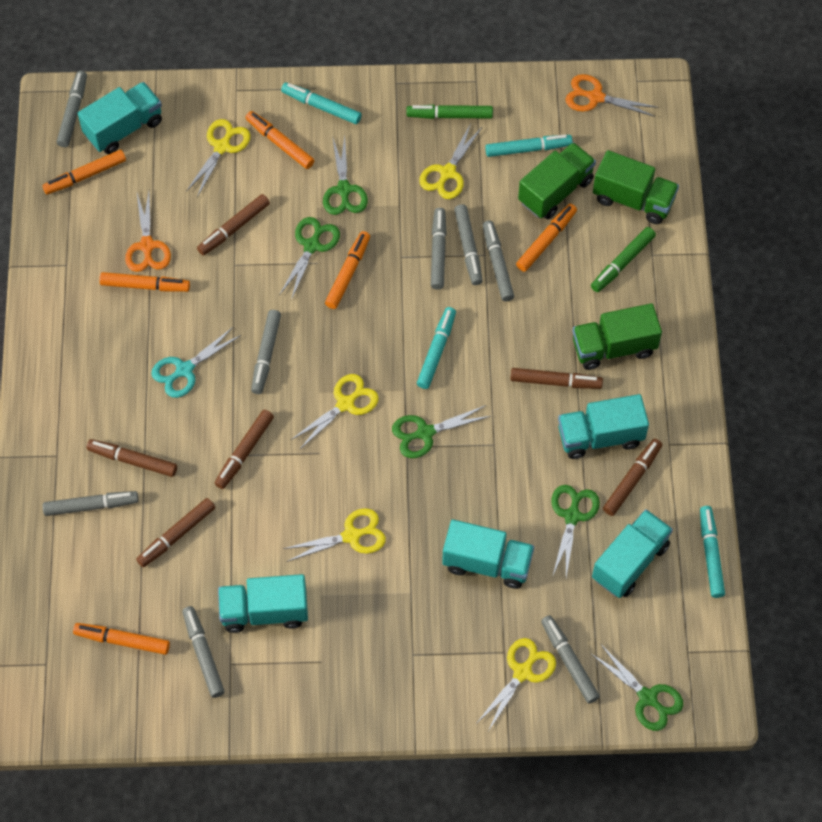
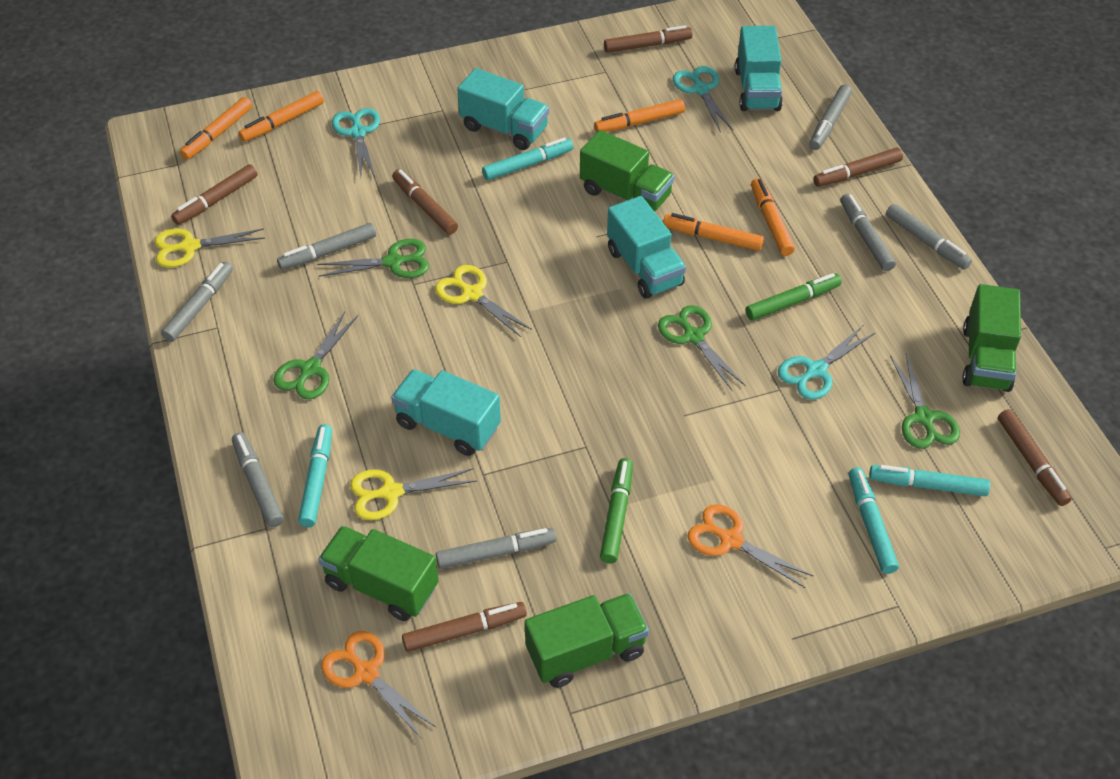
green scissors: [279,217,340,300] [323,136,368,215] [392,405,491,458] [551,485,600,577] [590,645,683,731] = 5 -> [273,312,358,399] [317,239,429,278] [658,305,746,390] [890,354,960,449] = 4
green truck: [518,142,596,219] [572,303,662,370] [593,150,679,224] = 3 -> [318,526,439,621] [525,593,649,688] [580,130,674,211] [962,284,1021,392] = 4
grey marker: [43,491,139,516] [57,71,87,147] [182,606,225,698] [251,310,281,394] [431,208,447,290] [454,204,483,285] [483,220,514,301] [541,615,600,704] = 8 -> [161,262,233,342] [232,432,284,527] [277,223,376,270] [436,528,557,569] [809,84,852,150] [840,194,896,271] [886,204,972,270] = 7
orange marker: [42,150,126,194] [73,623,170,655] [99,272,190,292] [246,111,315,169] [325,231,370,309] [516,204,577,272] = 6 -> [180,97,253,160] [239,91,324,142] [594,99,685,132] [663,213,764,251] [751,178,795,256] = 5
turquoise scissors: [151,327,241,398] = 1 -> [332,108,380,177] [673,66,733,133] [778,325,876,400] = 3
turquoise truck: [78,82,162,154] [218,574,308,633] [442,519,534,589] [558,394,649,459] [592,509,673,598] = 5 -> [391,369,501,456] [457,68,549,150] [607,196,686,299] [735,26,783,111] = 4
yellow scissors: [186,119,251,197] [283,508,386,562] [291,374,379,450] [419,123,482,199] [476,638,556,731] = 5 -> [155,228,265,268] [350,468,477,520] [435,265,532,337] = 3

